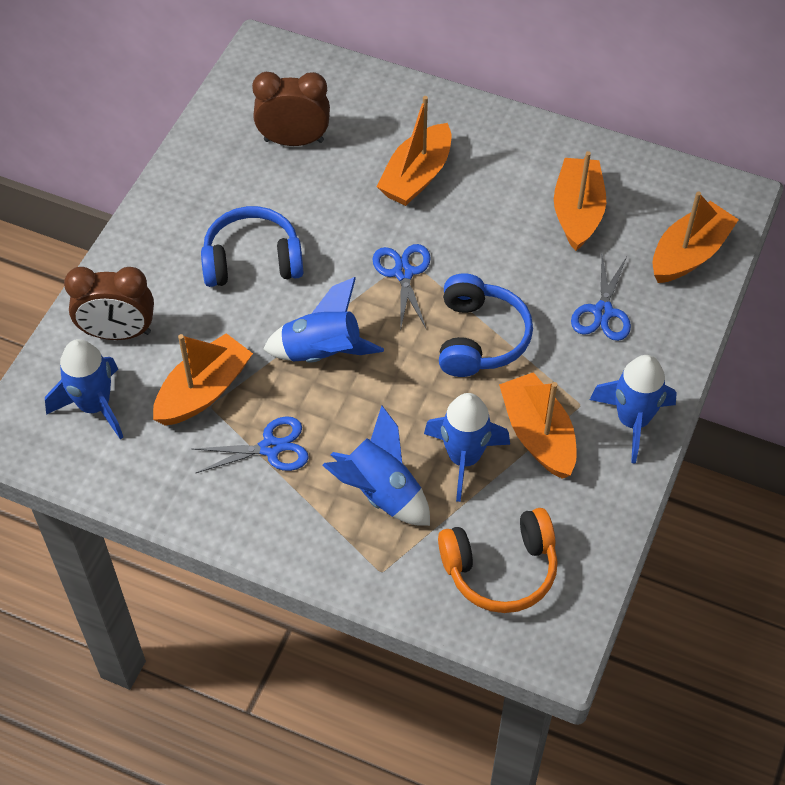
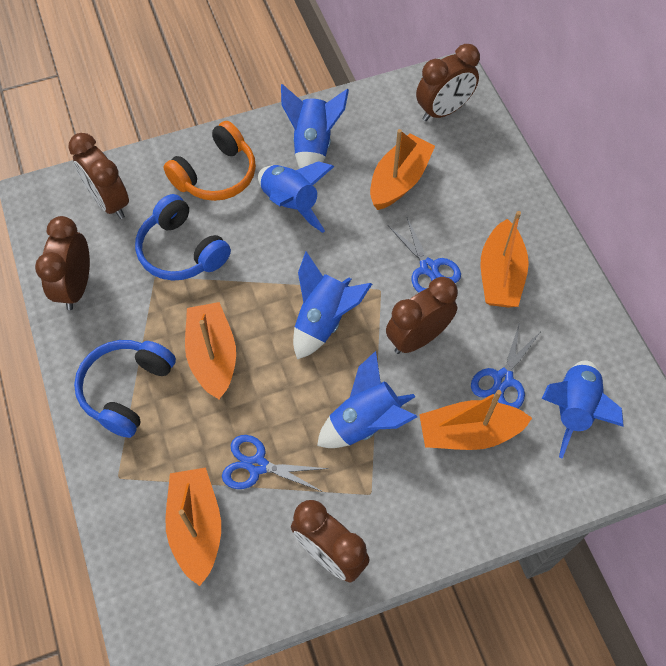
brown clock: [64,267,154,340] [252,72,330,146] = 2 -> [35,216,90,310] [68,133,129,219] [291,500,370,582] [386,277,458,354] [416,44,480,121] = 5

